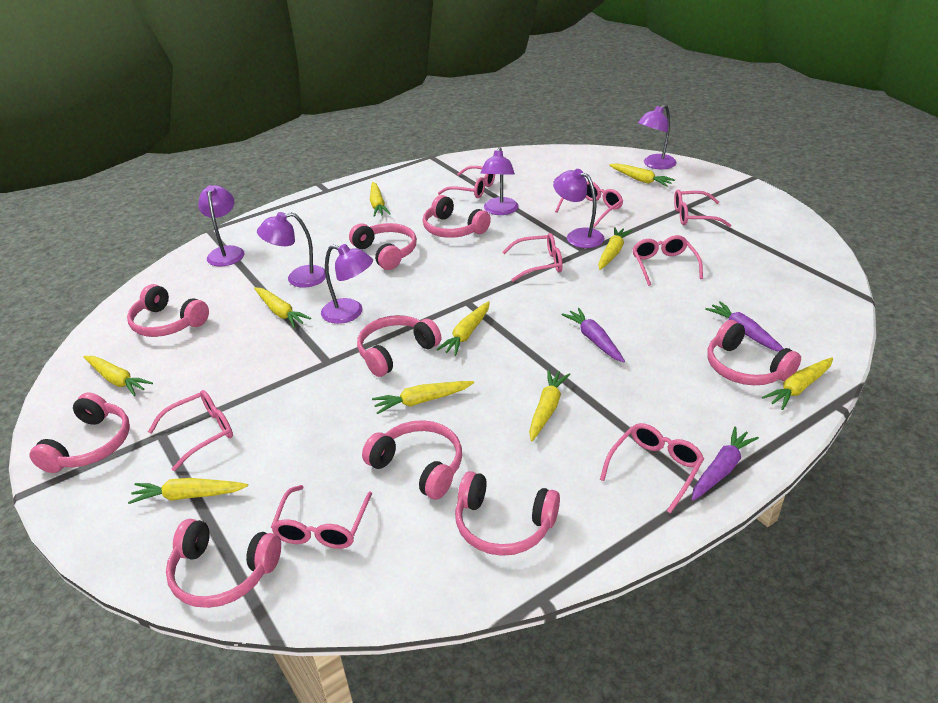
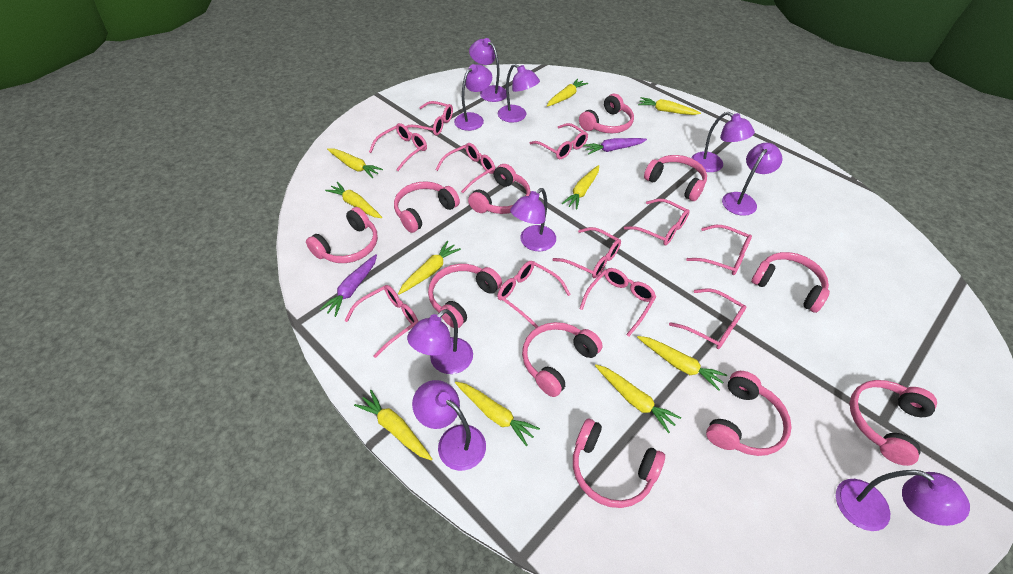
pink glasses: [148,390,233,471] [271,485,372,549] [438,166,495,198] [502,233,563,282] [555,181,623,228] [600,423,704,514] [632,235,703,286] [674,190,731,227] = 8 -> [344,285,419,358] [369,123,427,171] [406,101,453,136] [435,143,495,193] [497,261,571,328] [529,123,588,159] [553,227,621,278] [580,268,656,337] [624,199,690,245] [669,288,746,349] [686,225,752,275] = 11
pink headphones: [29,392,130,473] [127,284,209,337] [166,519,281,608] [349,223,417,270] [357,315,441,377] [362,420,462,500] [423,195,491,238] [455,471,560,556] [707,320,801,385] = 9 -> [306,207,378,263] [394,181,460,233] [428,264,502,328] [468,164,531,214] [522,322,603,397] [573,419,665,508] [579,94,634,133] [644,155,707,201] [706,371,792,456] [751,252,830,313] [850,380,937,466] = 11
purple carrot: [561,308,625,362] [692,427,759,501] [705,301,784,352] = 3 -> [319,254,377,317] [583,138,647,155] = 2
purple lamp: [198,185,244,266] [257,212,326,288] [321,244,373,324] [481,147,518,215] [553,169,604,248] [638,105,677,169] = 6 -> [407,309,473,374] [412,380,486,471] [454,64,492,131] [469,38,507,102] [498,64,540,123] [510,188,556,251] [692,112,755,172] [722,143,782,216] [836,470,970,531] = 9

